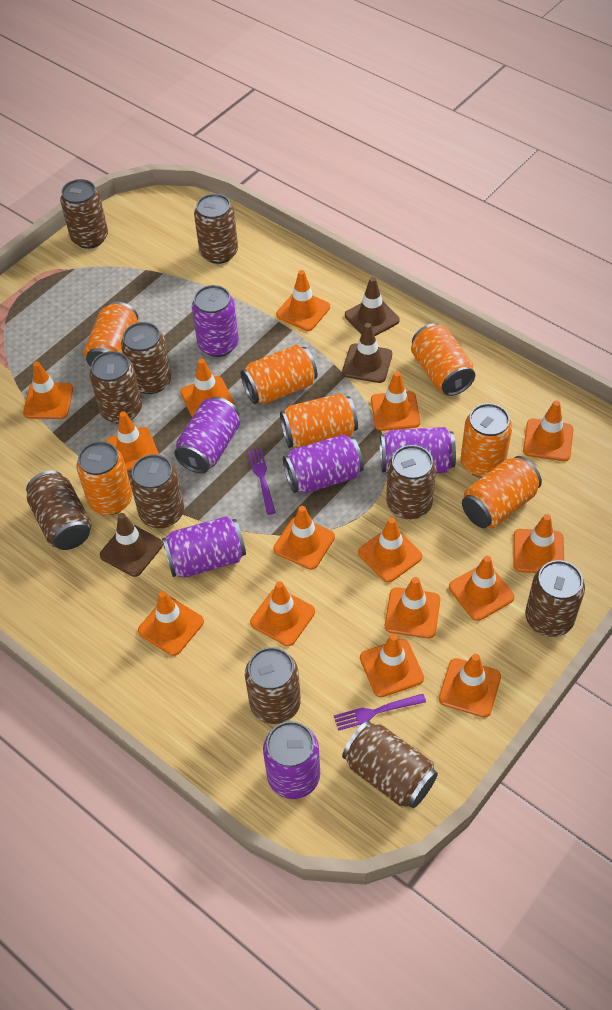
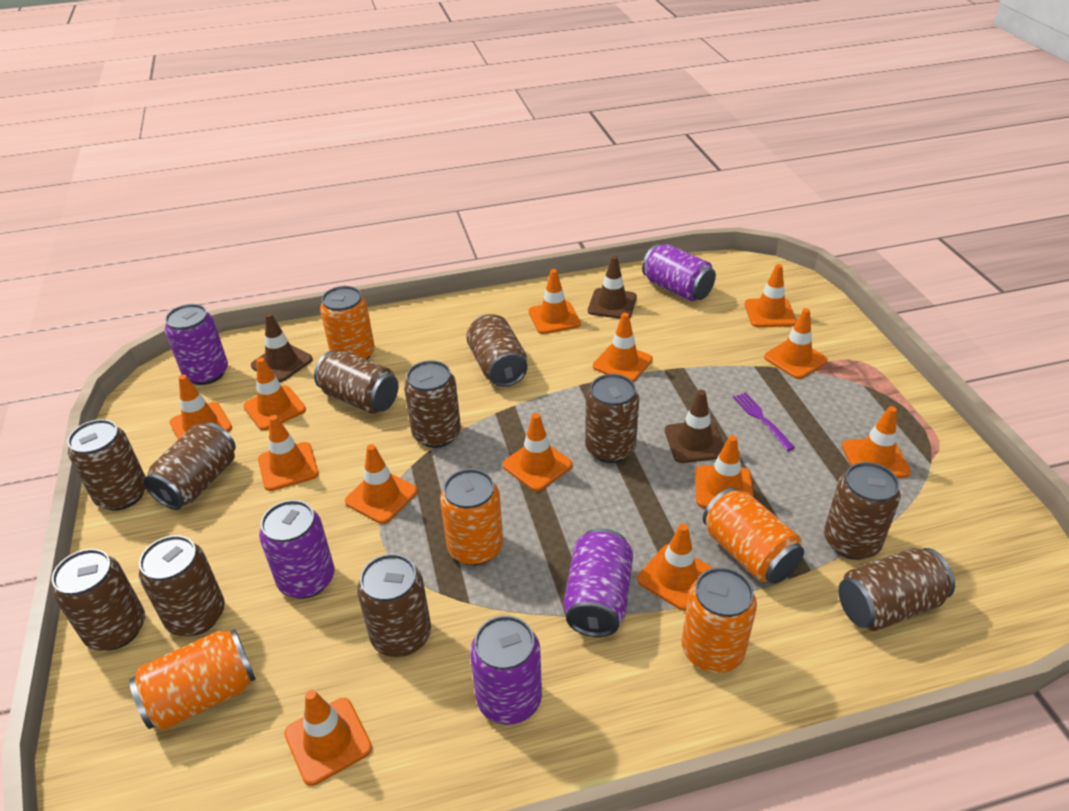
brown can: [26,471,92,550] [60,179,108,249] [90,351,142,424] [121,322,171,394] [130,454,184,528] [194,194,238,264] [245,647,301,724] [342,721,438,808] [386,445,436,520] [525,560,585,637] = 10 -> [52,549,145,651] [67,419,146,511] [139,535,225,636] [143,422,236,510] [314,351,398,414] [357,554,431,657] [404,360,461,448] [466,314,528,387] [585,374,640,463] [824,462,901,560] [838,548,955,631] = 11
orange can: [76,441,132,515] [84,301,138,367] [241,345,318,404] [280,393,358,448] [411,324,475,396] [461,403,512,477] [462,456,542,528] = 7 -> [129,629,256,730] [320,286,375,360] [440,469,503,565] [681,567,757,673] [703,487,804,584] = 5
orange traffic cone: [23,362,73,419] [105,411,159,472] [138,591,204,656] [180,359,234,417] [250,581,315,646] [273,506,335,570] [276,270,330,331] [358,517,422,582] [360,634,424,697] [371,371,420,431] [385,577,440,638] [439,654,501,717] [449,556,514,621] [513,514,564,573] [523,400,573,461] = 15 -> [170,375,232,439] [243,357,306,430] [258,415,319,491] [284,690,372,786] [345,444,417,524] [503,413,572,491] [529,269,581,334] [593,313,653,382] [637,524,713,611] [695,435,753,508] [745,264,797,327] [764,308,828,379] [842,406,911,478] = 13
purple can: [162,516,246,578] [174,397,240,473] [192,285,239,357] [263,721,320,799] [283,434,364,493] [380,427,456,473] = 6 -> [165,304,228,385] [259,500,334,599] [470,615,542,725] [564,528,633,637] [642,244,716,302] = 5
purple fork: [248,448,276,515] [334,694,426,731] = 2 -> [733,392,795,451] = 1

